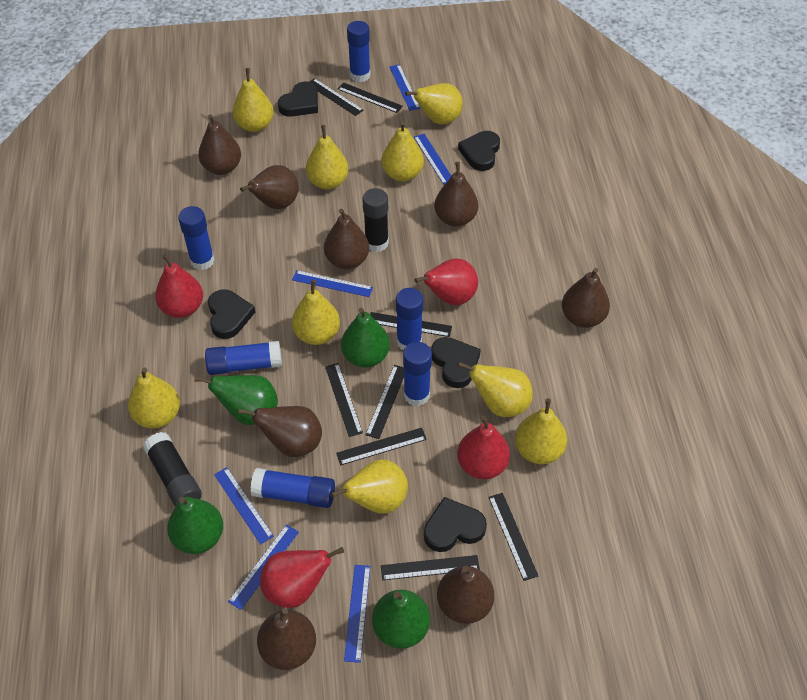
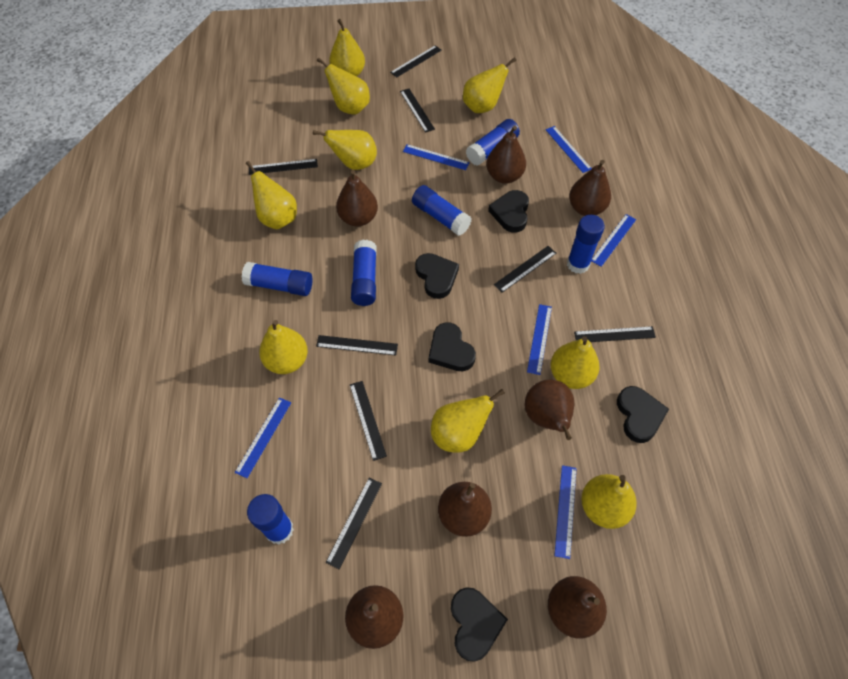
black glue stick: [143,432,202,507] [362,188,389,252] = 2 -> none = 0
brown pear: [198,114,241,175] [238,406,322,457] [240,165,299,209] [257,608,316,670] [324,209,369,269] [434,162,478,227] [437,566,494,624] [562,268,610,328] = 8 -> [336,170,378,226] [345,585,403,649] [438,482,492,537] [486,126,526,184] [524,379,574,440] [548,576,607,639] [569,160,611,216] = 7
green pear: [167,497,223,554] [194,375,278,425] [341,308,390,368] [372,590,430,649] = 4 -> none = 0
red pear: [155,254,203,318] [260,547,344,608] [414,258,478,305] [457,416,510,479] = 4 -> none = 0

